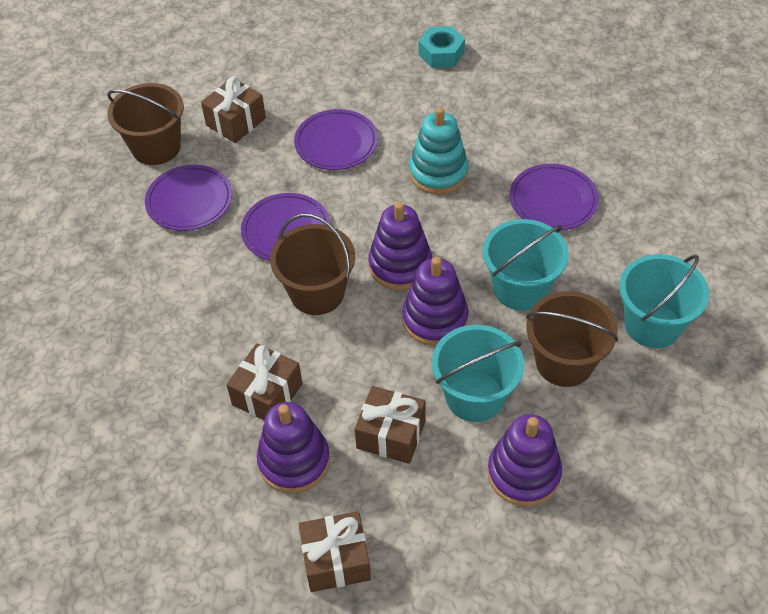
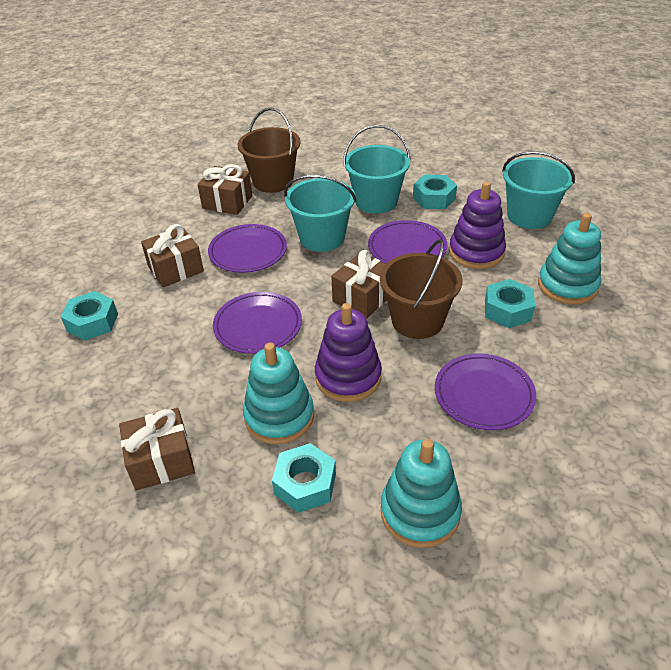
brown bucket: [107,83,184,165] [270,214,355,315] [526,291,618,387] = 3 -> [238,107,300,193] [380,239,462,339] = 2
purple stacking toy: [257,402,330,493] [368,202,432,290] [402,257,469,346] [487,414,562,506] = 4 -> [315,303,382,402] [449,181,506,269] = 2
turquoise nut: [419,26,465,68] = 1 -> [61,291,118,341] [272,443,336,513] [413,175,457,209] [485,279,535,328] = 4
turquoise stacking toy: [409,107,469,194] = 1 -> [243,343,314,444] [381,439,462,548] [538,213,601,305] = 3

